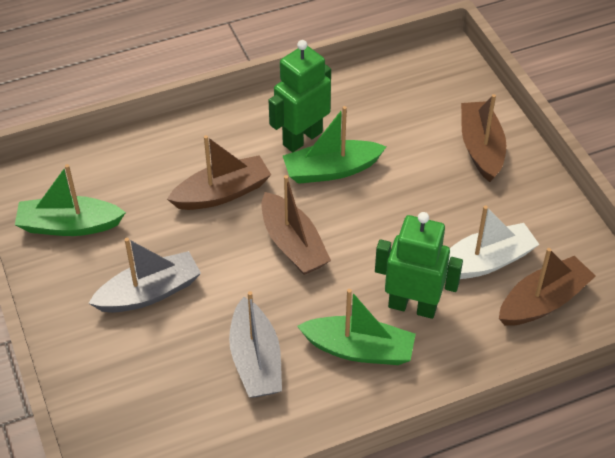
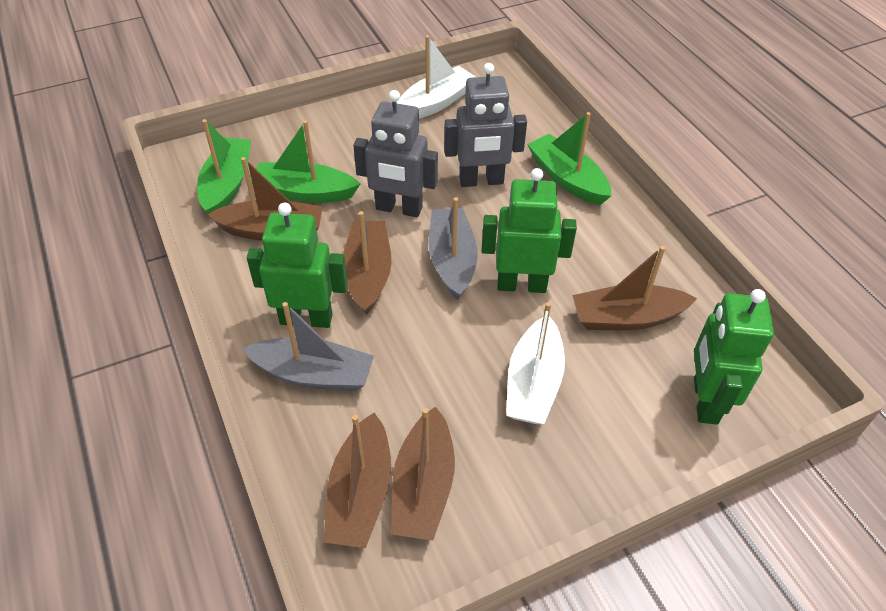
brown boat: [167,135,271,210] [262,175,331,275] [461,94,506,182] [499,248,596,326] = 4 -> [207,157,323,241] [323,413,391,548] [343,211,392,315] [391,406,455,541] [572,246,697,330] = 5
green robot: [269,40,331,152] [375,212,463,319] = 2 -> [247,203,348,328] [482,168,577,293] [694,289,774,425] = 3
grey robot: none = 0 -> [353,90,438,217] [444,63,527,187] = 2
white boat: [446,205,540,279] = 1 -> [397,35,476,119] [506,302,565,424] = 2

